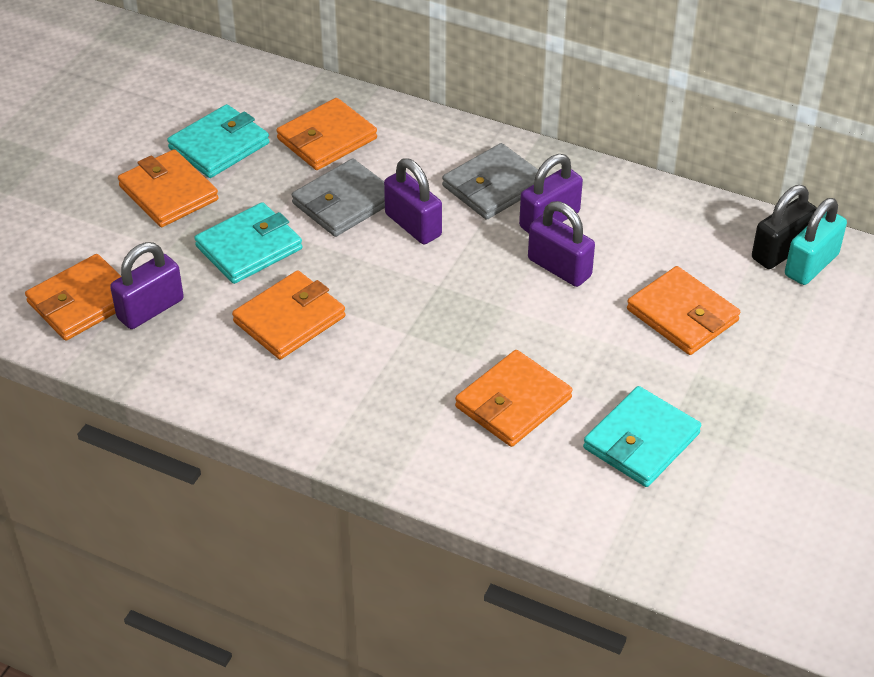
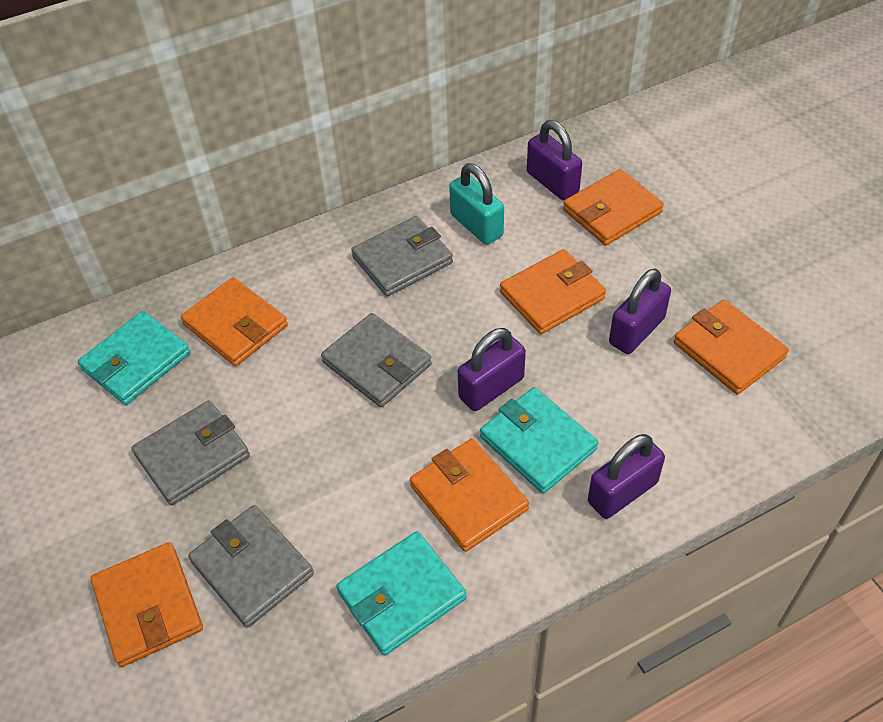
black padlock: [752,185,817,269] = 1 -> none = 0
grey wallet: [292,158,385,237] [442,143,546,220] = 2 -> [131,400,250,505] [188,505,314,628] [321,313,432,407] [351,216,453,297] = 4

